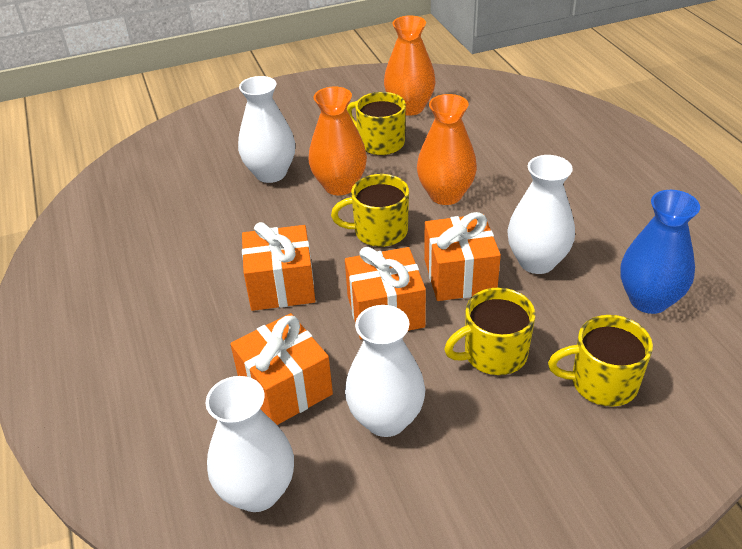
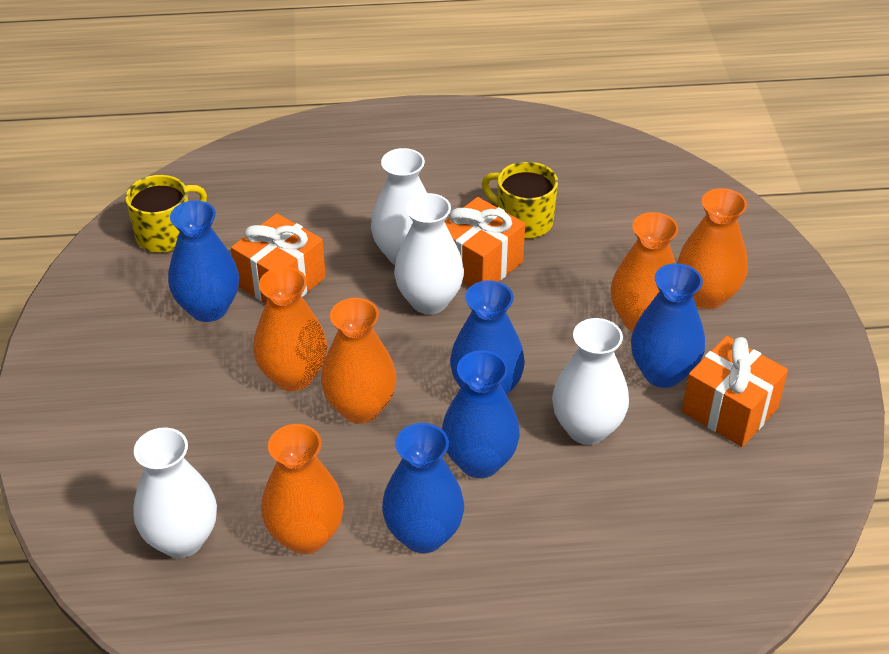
blue vase: [621,190,700,314] = 1 -> [168,200,239,322] [382,423,464,553] [442,350,520,478] [450,280,525,395] [631,263,705,388] = 5
orange gift: [230,313,333,425] [242,222,315,311] [345,247,426,340] [424,212,501,301] = 4 -> [231,213,326,303] [445,197,525,287] [682,336,788,447] = 3
orange vase: [308,87,367,196] [384,16,436,116] [417,94,477,205] = 3 -> [253,267,327,391] [261,424,344,554] [321,298,396,424] [610,212,679,332] [677,188,747,309] = 5
yellow mug: [331,174,409,247] [347,92,406,155] [444,288,535,375] [548,315,653,407] = 4 -> [125,175,207,253] [482,161,558,239] = 2

